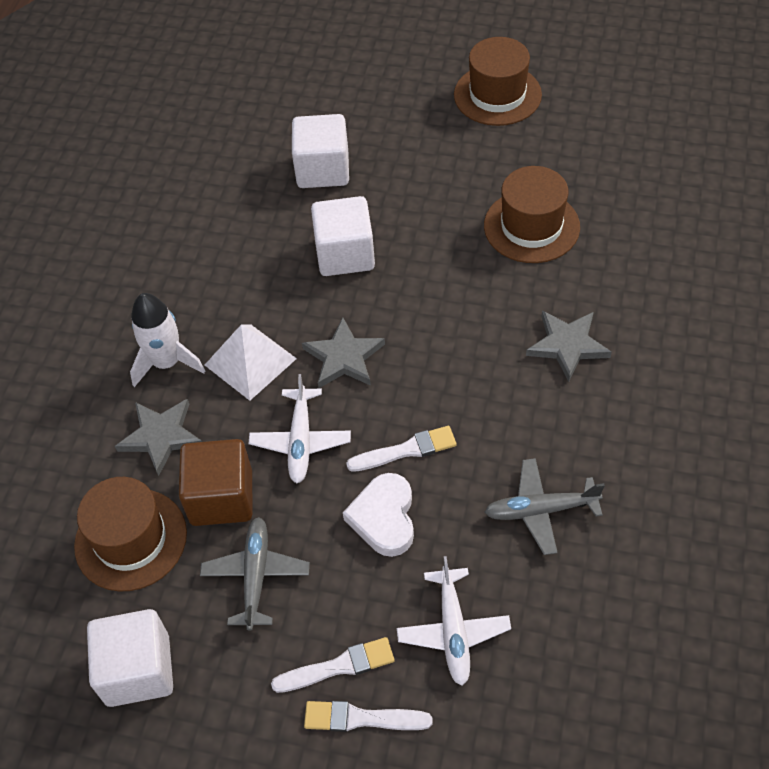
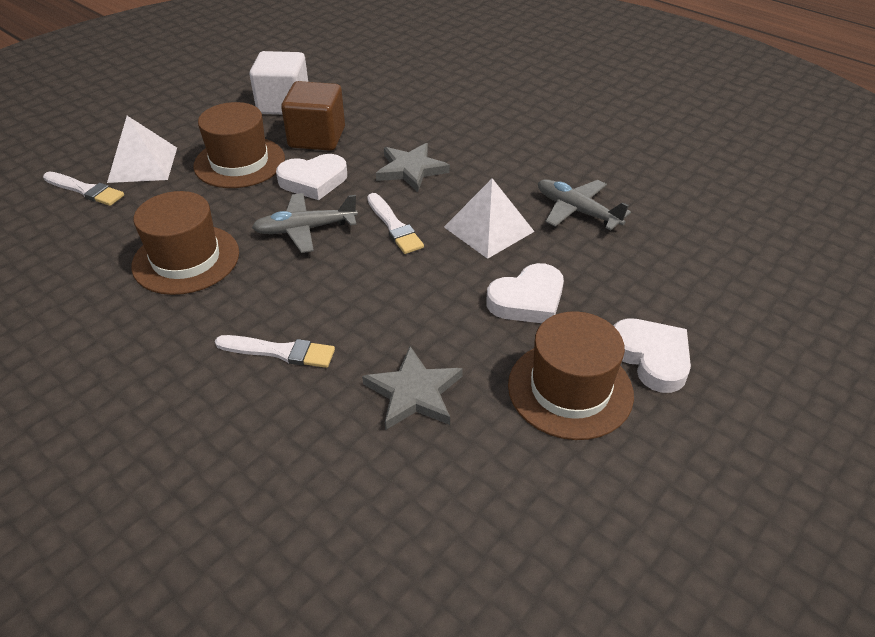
grey star: [115,399,202,476] [302,317,385,388] [526,311,612,382] = 3 -> [362,346,463,430] [376,143,450,192] = 2
white cube: [87,609,173,707] [292,114,349,188] [311,196,375,276] = 3 -> [249,51,308,115] = 1
white heart: [343,473,414,557] = 1 -> [276,154,347,200] [486,263,564,323] [613,318,691,393] = 3
white plane: [249,374,351,483] [397,556,511,686] = 2 -> none = 0
white pyramid: [205,325,297,401] = 1 -> [107,116,177,183] [444,178,535,259] = 2
white rocket: [130,293,205,387] = 1 -> none = 0

